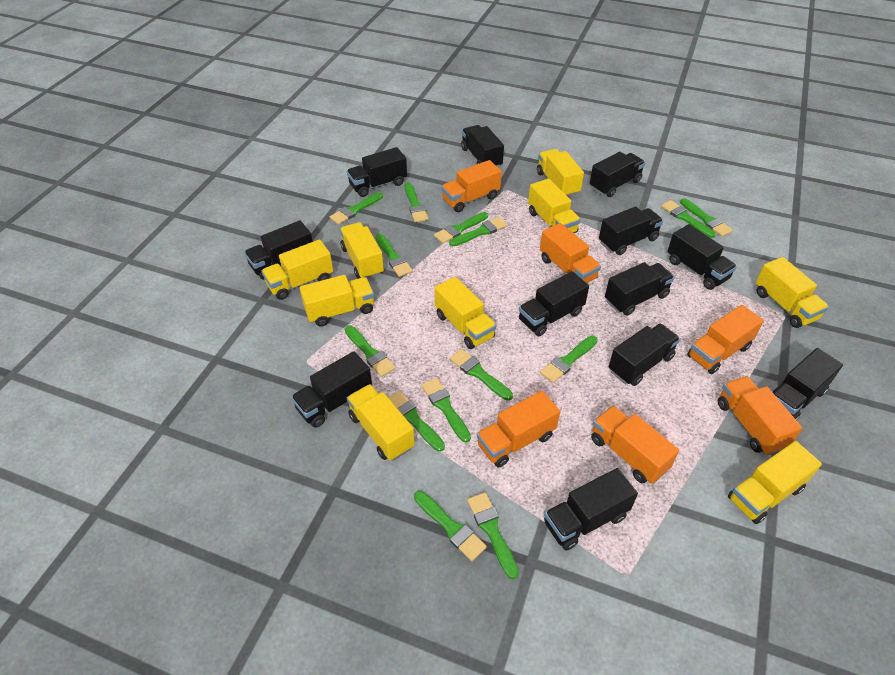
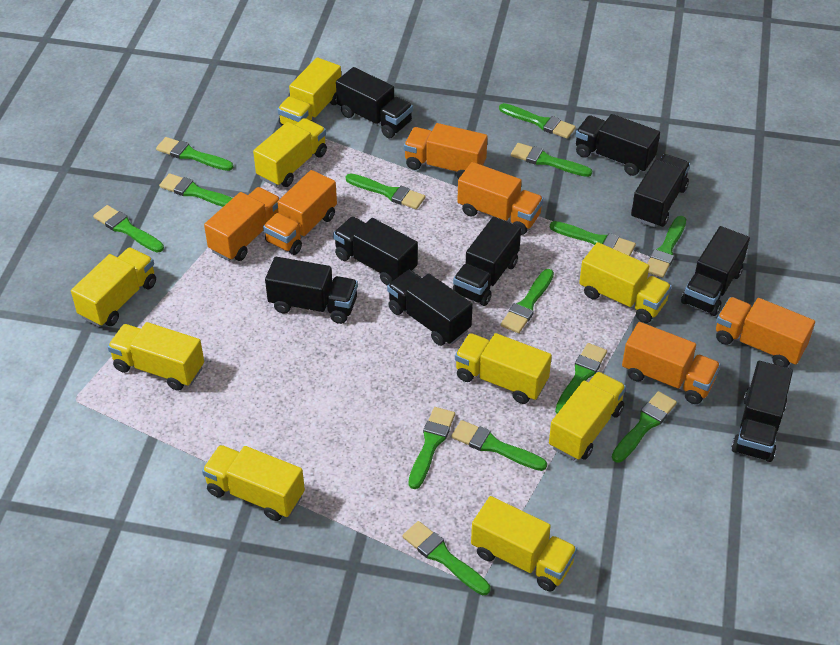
black truck: [244,220,313,280] [291,351,372,428] [347,147,407,197] [461,125,504,167] [519,271,589,336] [544,468,638,550] [590,152,646,197] [599,206,663,255] [605,262,675,316] [609,324,680,386] [667,224,737,290] [772,348,843,420] = 12 -> [265,257,358,324] [333,217,418,286] [336,67,413,138] [387,270,473,346] [453,217,521,306] [575,114,660,176] [631,154,690,227] [681,226,750,316] [732,361,793,462] = 9

